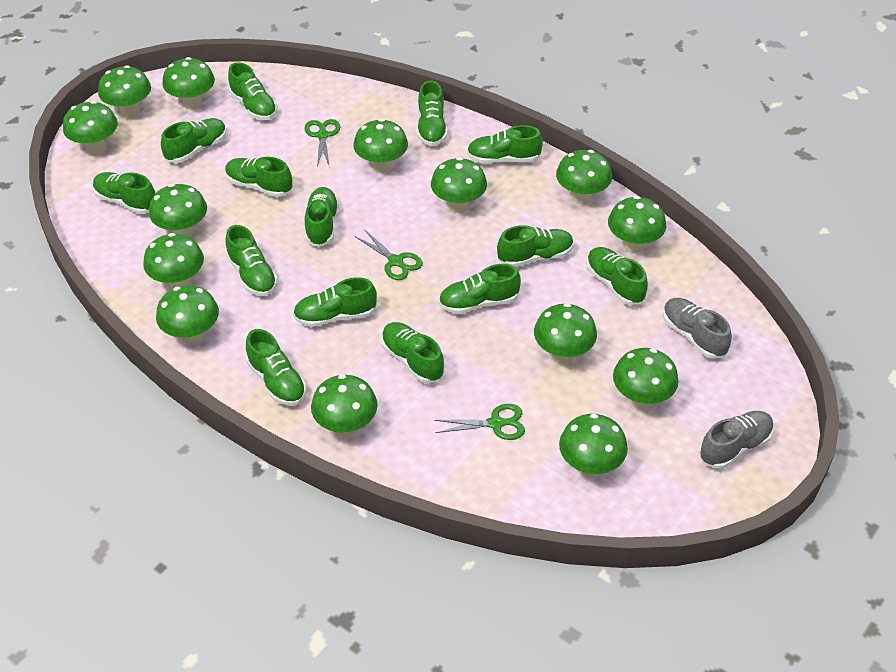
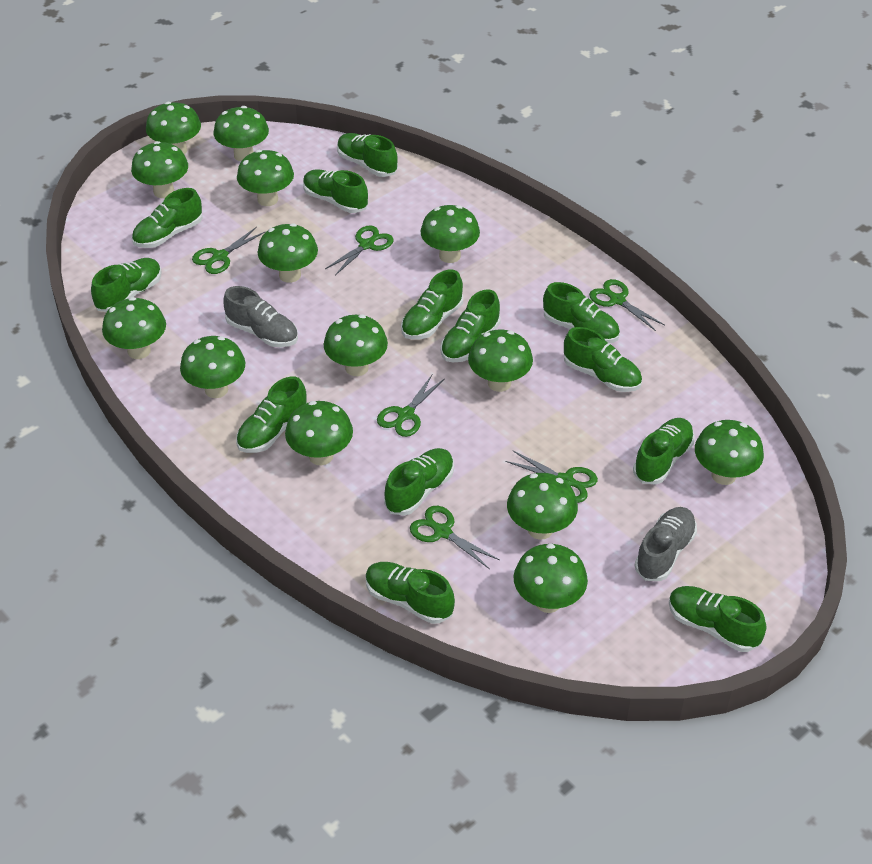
green scissors: [304,119,340,167] [355,229,423,280] [434,404,525,440] = 3 -> [192,227,265,274] [325,225,394,275] [377,375,445,437] [410,506,499,569] [505,450,598,503] [589,279,664,331] = 6
green shoe: [93,172,156,214] [161,118,227,163] [225,157,292,197] [225,225,278,296] [228,62,277,120] [246,329,306,406] [293,277,377,327] [305,187,339,247] [381,322,445,384] [417,81,447,146] [439,264,521,314] [467,125,543,164] [497,225,574,267] [586,247,648,305] = 14 -> [91,258,161,312] [132,188,203,248] [236,377,307,453] [303,169,368,213] [337,133,398,177] [365,562,455,624] [384,448,454,516] [401,270,463,340] [440,289,501,362] [543,282,620,343] [564,327,642,392] [633,418,694,485] [669,586,766,652] = 13

